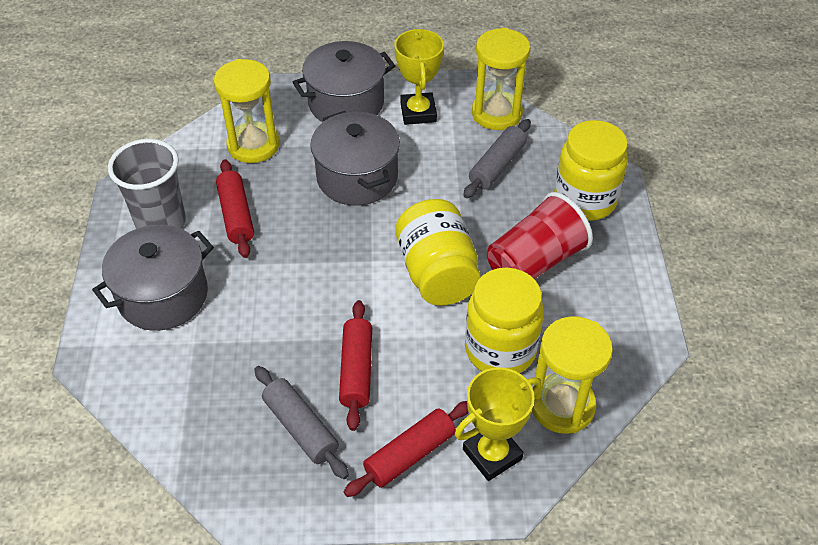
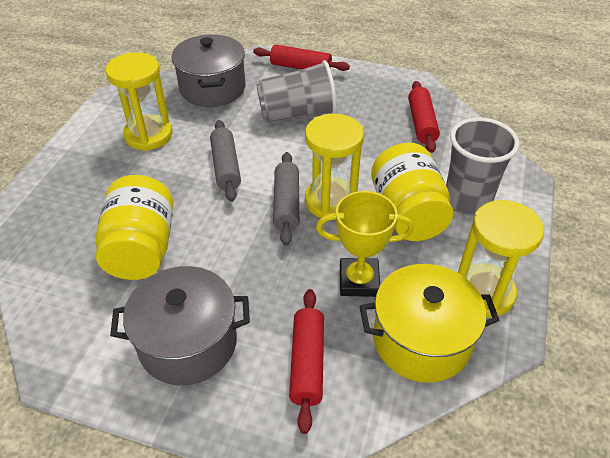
grey cup: [108,139,186,229] = 1 -> [256,60,337,122] [446,117,520,216] = 2
grey pot: [92,225,214,331] [293,41,395,122] [310,111,400,206] = 3 -> [110,266,250,385] [171,34,245,107] = 2
red cup: [487,192,593,279] = 1 -> none = 0
yellow jar: [395,199,481,306] [465,267,544,373] [554,120,628,221] = 3 -> [96,175,173,280] [371,143,453,241] = 2
yellow pot: none = 0 -> [359,264,499,383] = 1
yellow trophy: [395,28,444,125] [455,367,541,481] = 2 -> [316,191,414,297] = 1

